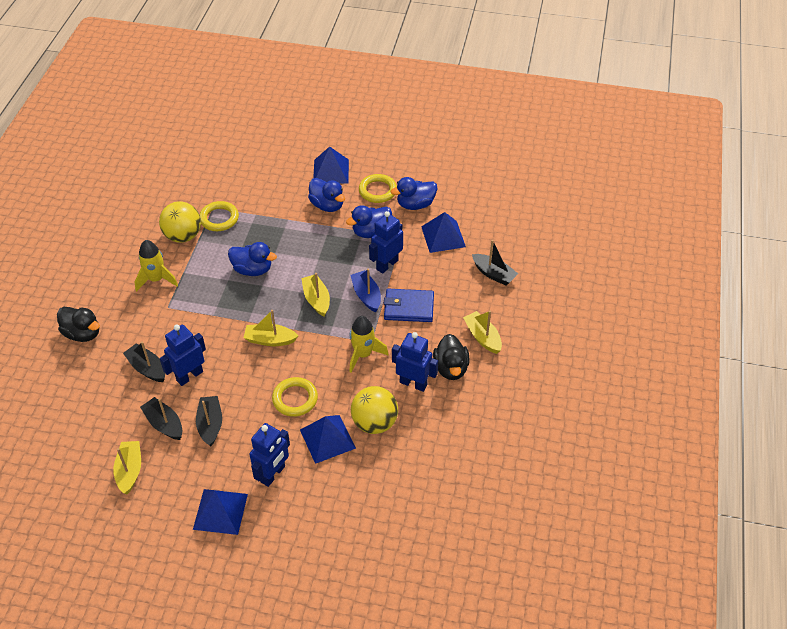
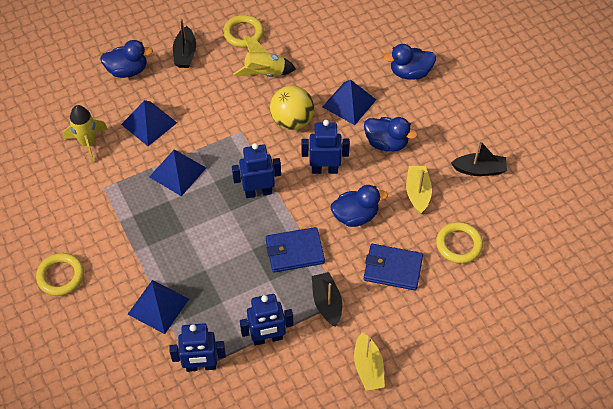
black boat: [123,341,165,382] [140,397,182,440] [196,396,222,446] [472,240,518,285] = 4 -> [173,18,196,68] [312,272,342,327] [451,140,507,176] = 3
black duck: [57,307,100,342] [433,334,470,380] = 2 -> none = 0
blue boat: [351,269,381,312] = 1 -> none = 0
blue wallet: [384,289,434,322] = 1 -> [266,227,325,272] [364,244,423,290] = 2
yellow ball: [159,201,201,243] [351,386,398,434] = 2 -> [270,86,314,130] = 1
yellow boat: [113,441,141,494] [243,310,298,346] [301,273,330,316] [463,311,502,354] = 4 -> [354,332,385,391] [406,166,432,214] = 2

